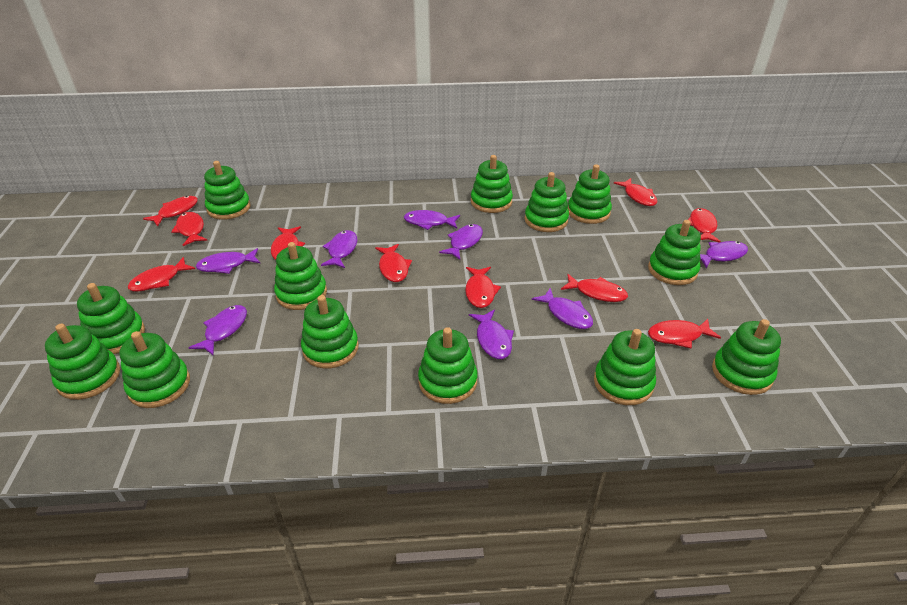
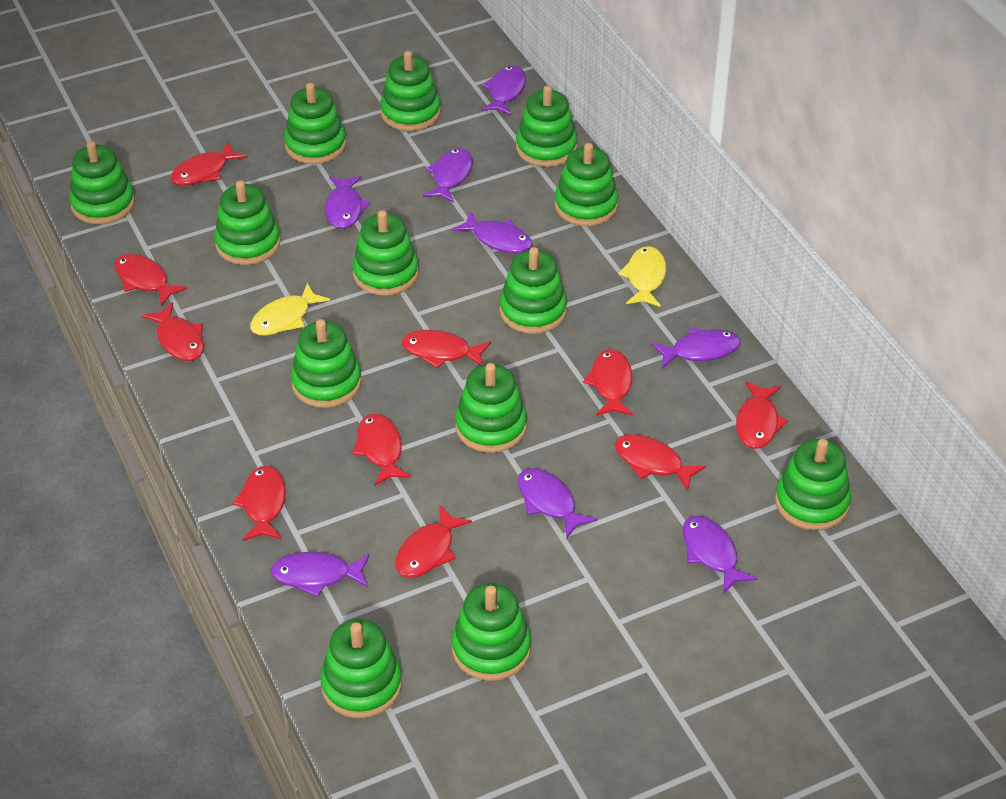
yellow fish: none = 0 -> [250,283,330,336] [619,246,666,307] = 2

